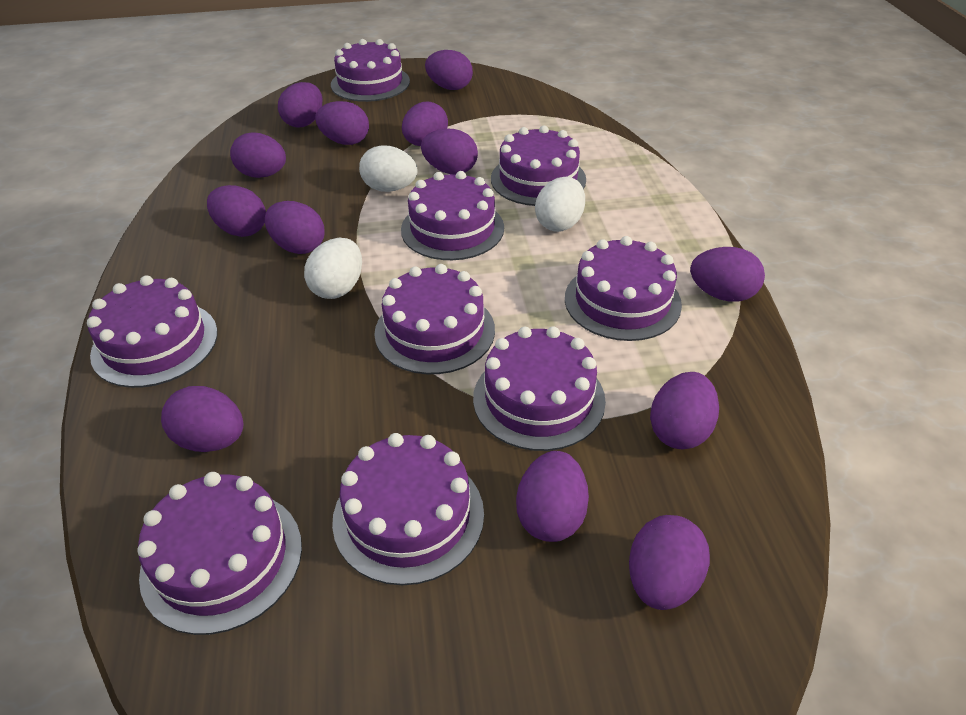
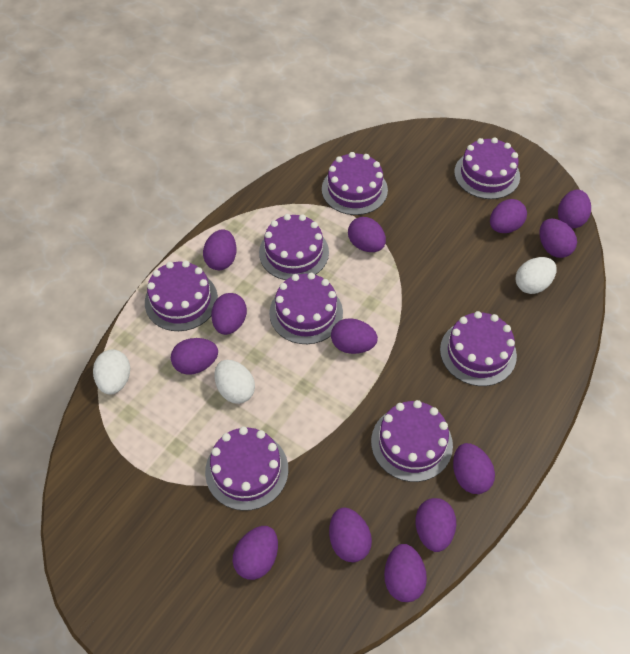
purple cake: [87,275,218,388] [137,472,302,635] [331,39,410,102] [332,433,484,585] [374,264,495,374] [401,171,504,260] [473,326,606,451] [491,126,586,206] [565,236,682,341] = 9 -> [145,261,218,331] [205,427,288,511] [259,214,329,280] [269,273,343,344] [322,152,388,215] [371,400,453,482] [440,311,517,386] [454,137,520,199] = 8

